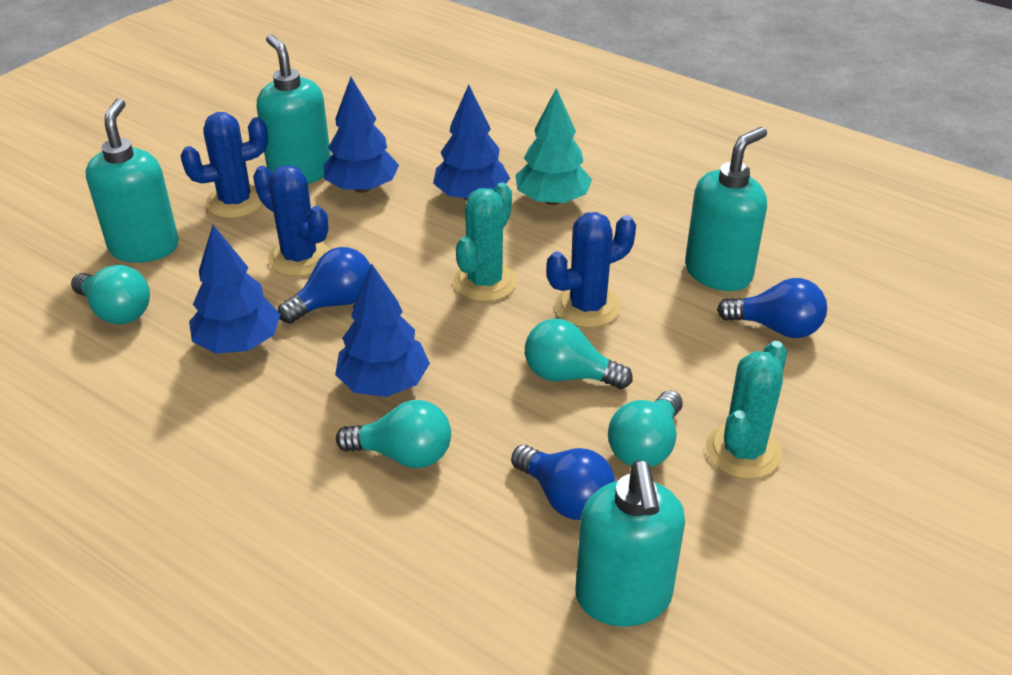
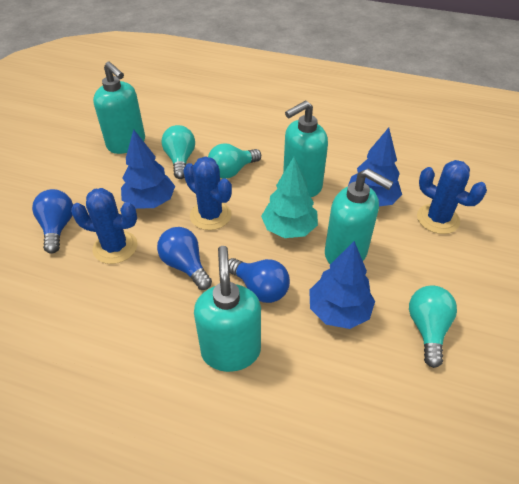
blue tree: [189,225,280,354] [323,77,399,193] [335,264,430,397] [433,85,510,200] = 4 -> [121,129,175,209] [309,241,375,329] [348,127,402,206] = 3
turquoise cactus: [453,182,517,302] [706,341,787,479] = 2 -> none = 0
turquoise light bulb: [71,265,150,324] [336,400,451,468] [525,319,633,389] [608,390,683,467] = 4 -> [162,125,195,179] [208,143,261,179] [409,285,457,368] = 3

